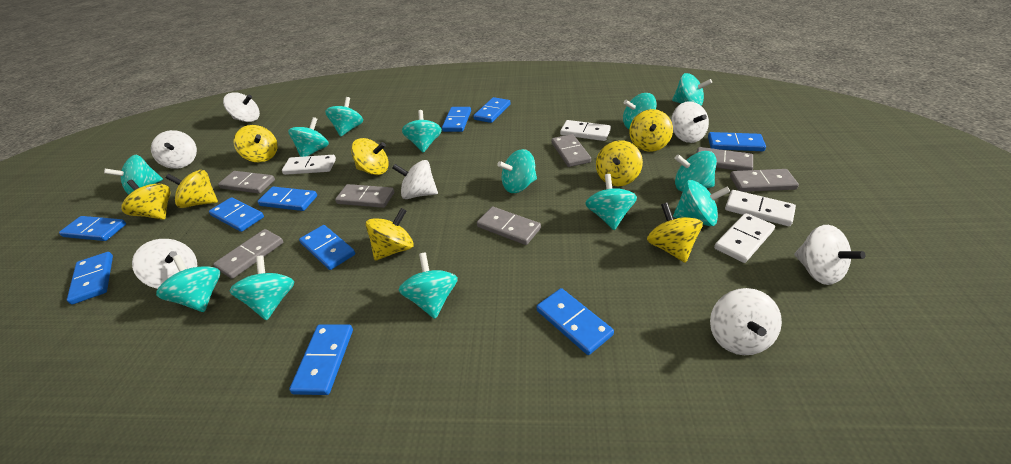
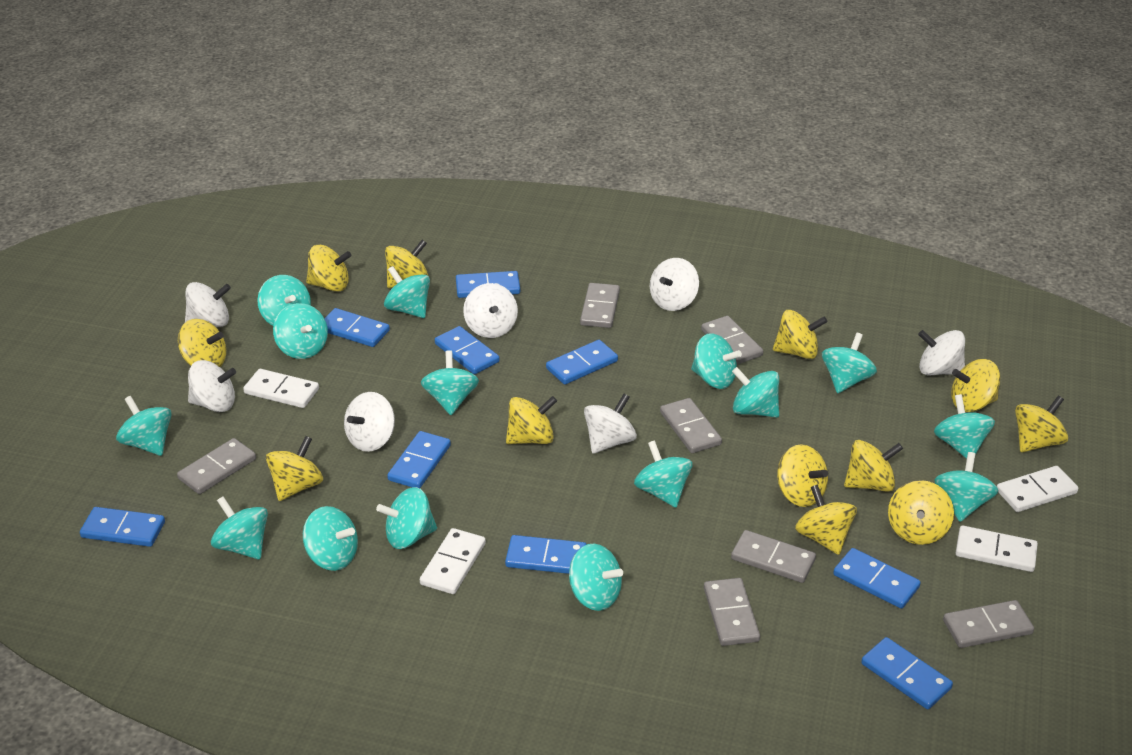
blue domino: [59,216,126,241] [67,252,113,305] [209,197,264,232] [257,187,317,211] [289,324,353,395] [299,225,355,270] [442,107,471,132] [473,97,511,123] [536,288,614,355] [708,132,766,151] = 10 -> [80,507,165,547] [324,308,390,347] [387,431,451,488] [435,326,500,374] [456,271,520,298] [505,535,587,574] [546,340,618,385] [833,548,921,609] [861,637,953,709] = 9
turquoise spinning top: [104,155,163,194] [156,255,220,312] [229,255,294,320] [288,117,329,157] [325,97,363,136] [399,252,458,319] [402,110,442,153] [497,149,537,193] [585,174,637,230] [623,93,657,129] [672,73,712,106] [673,180,730,226] [675,151,717,192] = 13 -> [116,396,172,456] [211,496,268,559] [257,275,311,326] [273,303,328,359] [303,506,358,571] [376,487,437,549] [384,266,430,318] [421,350,479,415] [569,543,623,611] [634,440,692,508] [691,333,742,389] [732,367,779,418] [822,333,877,393] [934,394,995,459] [934,452,998,522] = 15
yellow spinning top: [121,180,170,220] [166,170,218,208] [233,125,278,162] [351,138,389,175] [365,208,414,261] [596,140,643,186] [629,109,673,152] [647,202,703,263] = 8 -> [178,319,226,367] [266,436,323,501] [306,245,351,292] [385,240,428,288] [506,396,557,444] [773,310,828,359] [777,444,828,507] [795,485,857,555] [844,440,903,492] [888,480,954,545] [951,359,1000,412] [1015,396,1068,452] = 12

